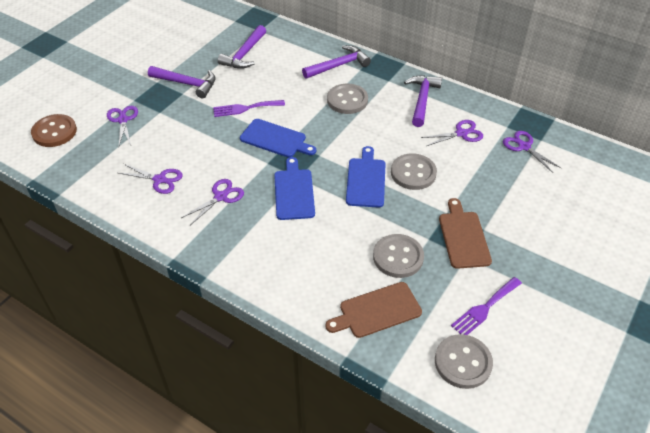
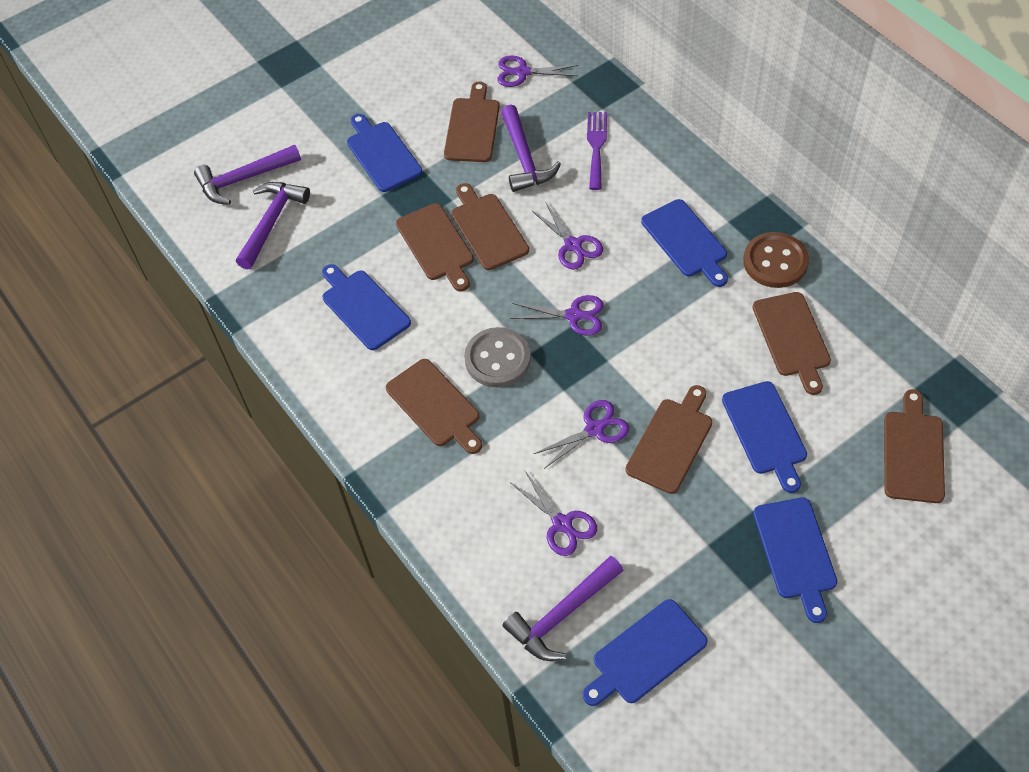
blue cutting board: [240,119,316,157] [274,157,315,220] [346,146,385,208] = 3 -> [322,264,411,350] [347,114,423,192] [583,599,708,706] [641,199,728,287] [722,381,807,493] [753,497,837,623] = 6
brown cutting board: [325,282,422,338] [439,198,492,269] = 2 -> [386,359,482,454] [396,203,474,291] [444,81,500,162] [451,183,529,270] [626,385,712,494] [753,292,831,395] [884,389,945,503] = 7
grey button: [327,84,368,114] [373,234,424,278] [391,154,437,190] [435,334,493,389] = 4 -> [464,327,531,387] = 1
purple fork: [213,100,285,117] [451,277,522,335] = 2 -> [587,112,607,190] = 1

